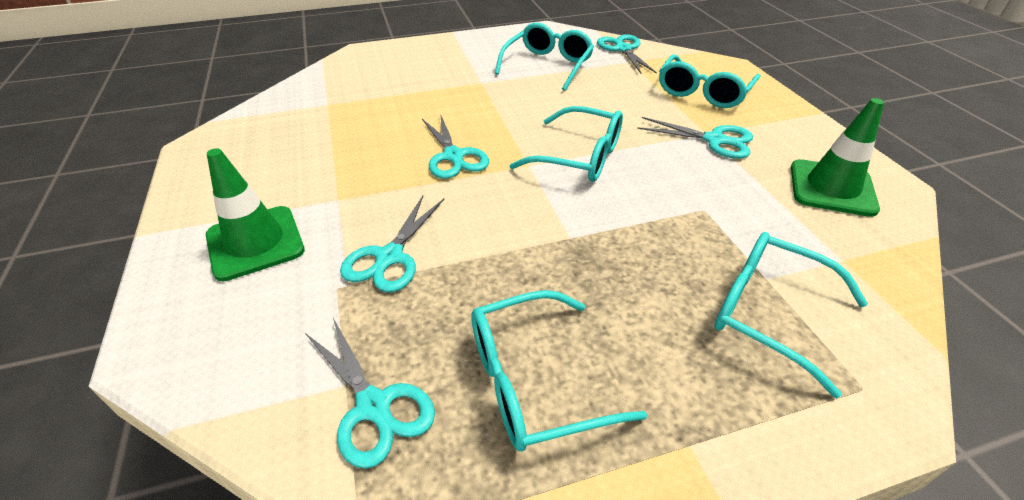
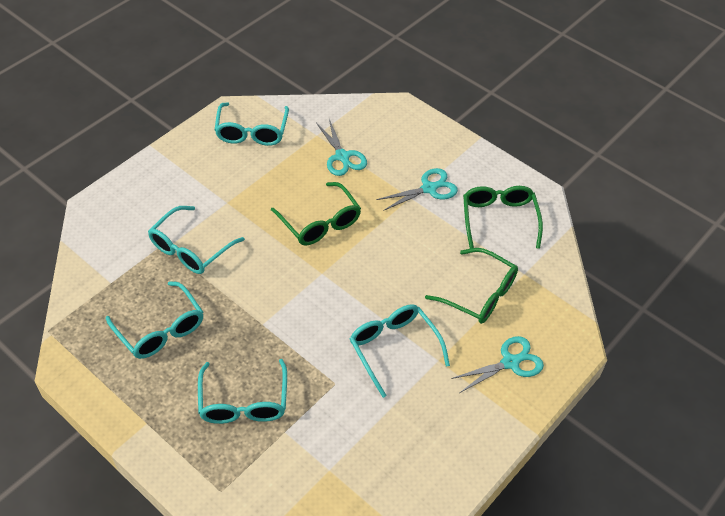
green glasses: none = 0 -> [271,182,361,246] [425,248,518,324] [463,186,543,249] = 3
green traffic cone: [206,148,305,281] [791,98,884,217] = 2 -> none = 0
turquoise scissors: [305,318,435,469] [340,196,444,292] [422,114,489,179] [597,34,657,74] [637,117,753,159] = 5 -> [316,119,367,176] [376,168,458,211] [451,336,544,393] = 3

